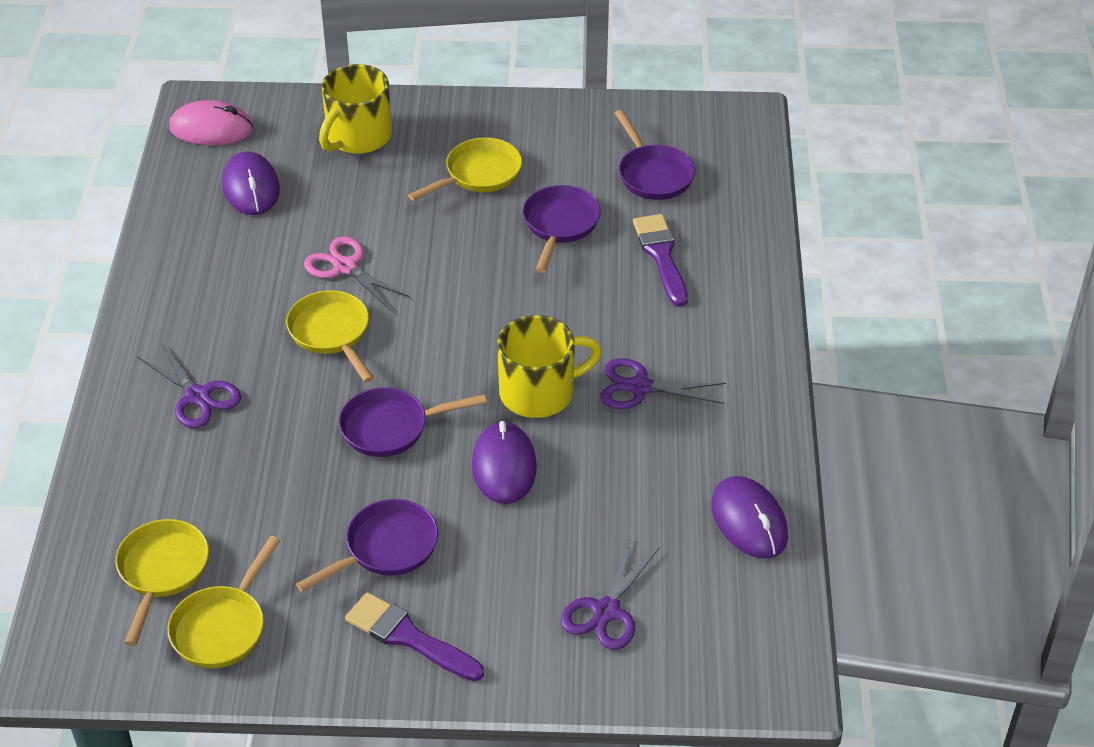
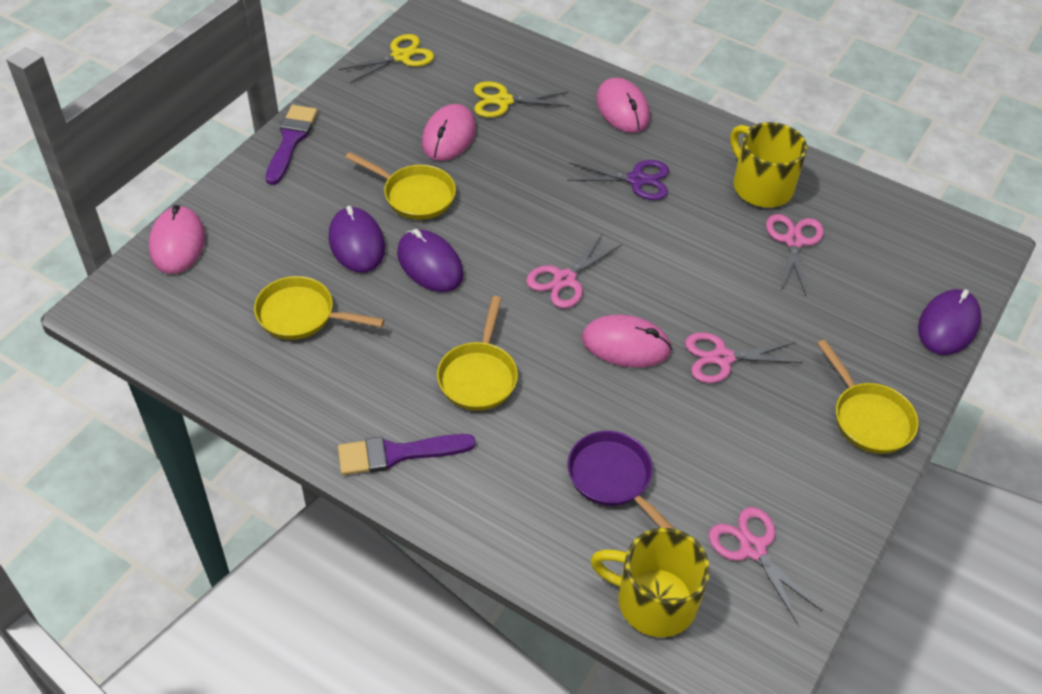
pink mouse: [169,100,253,145] = 1 -> [149,205,205,274] [422,104,476,161] [582,315,672,368] [596,78,650,133] = 4
pink scissors: [304,236,410,310] = 1 -> [526,233,622,309] [685,332,803,383] [709,507,822,624] [766,214,824,296] = 4
purple pan: [296,499,438,592] [339,387,487,457] [523,185,601,273] [615,110,695,200] = 4 -> [567,431,675,529] = 1
purple scissors: [137,342,241,428] [561,538,659,650] [600,358,726,409] = 3 -> [567,160,669,200] = 1
yellow scissors: none = 0 -> [339,34,434,83] [474,81,570,118] = 2

